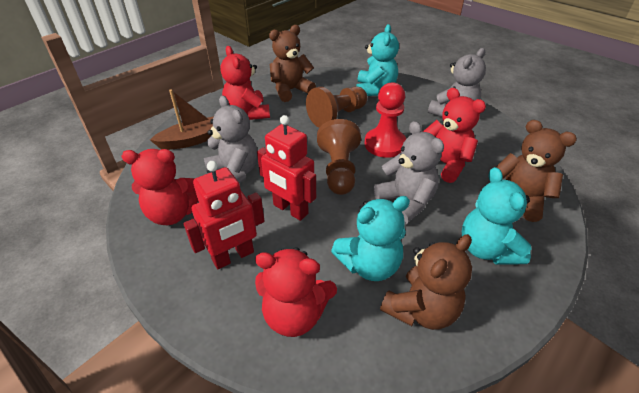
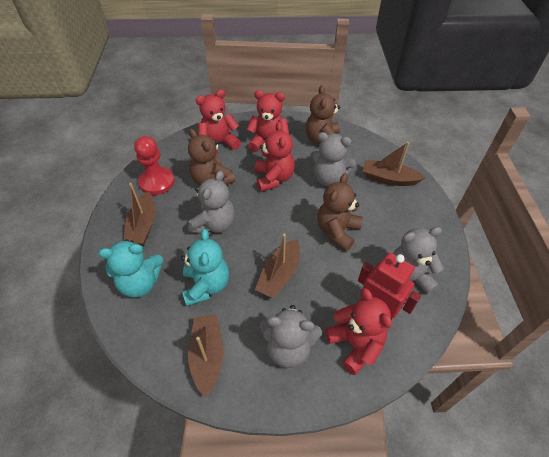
brown boat: [150,89,214,150] = 1 -> [124,183,155,245] [188,315,224,398] [255,234,300,299] [363,142,426,186] = 4
brown pawn: [306,86,367,128] [317,119,361,195] = 2 -> none = 0
grey teddy bear: [204,95,258,184] [374,121,444,225] [428,48,486,117] = 3 -> [188,171,235,235] [260,305,322,368] [310,132,356,186] [393,227,444,298] = 4
red robot: [183,161,264,269] [257,115,316,221] = 2 -> [358,253,421,320] = 1
turquoise teddy bear: [331,196,410,281] [356,24,399,96] [462,167,532,265] = 3 -> [98,239,163,298] [181,229,229,306] = 2

